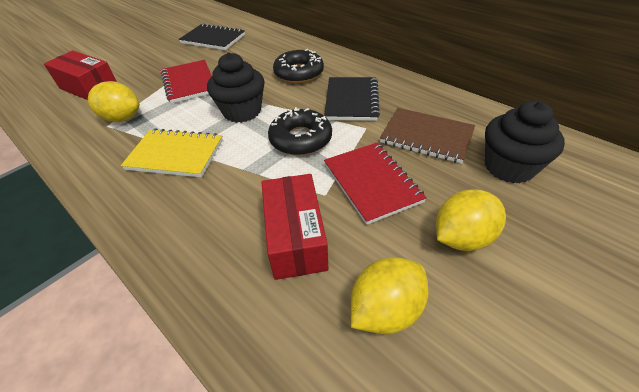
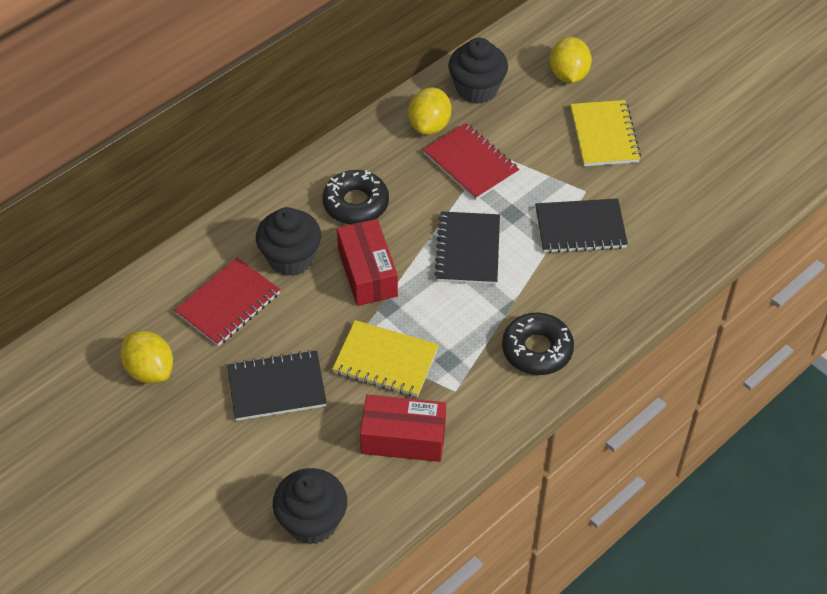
black cupcake: [207,53,265,123] [485,100,565,183] = 2 -> [256,207,321,276] [273,468,347,545] [448,38,508,104] = 3
black notebook: [179,23,245,50] [324,77,380,121] = 2 -> [227,350,327,421] [434,211,500,285] [535,198,628,253] = 3
brown notebook: [380,108,475,164] = 1 -> none = 0
yellow notebook: [121,128,223,177] = 1 -> [332,320,439,397] [570,100,641,166] = 2

